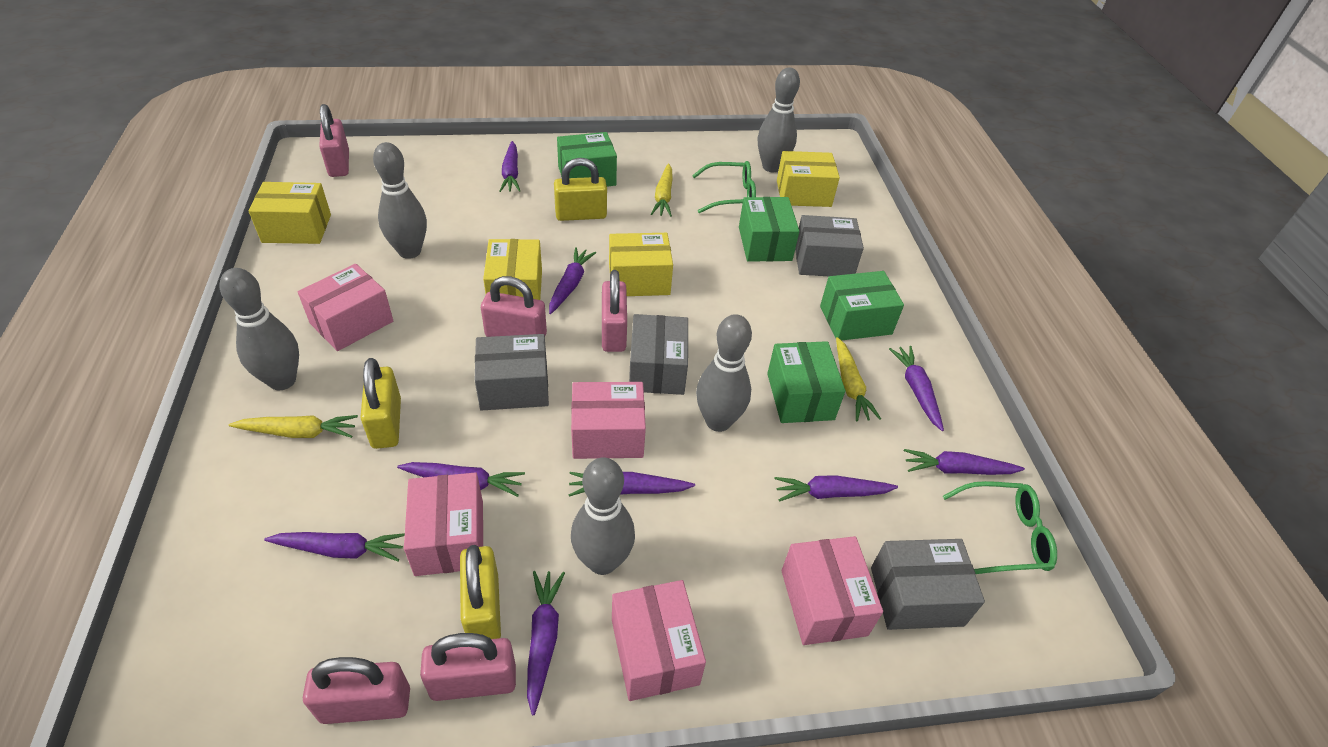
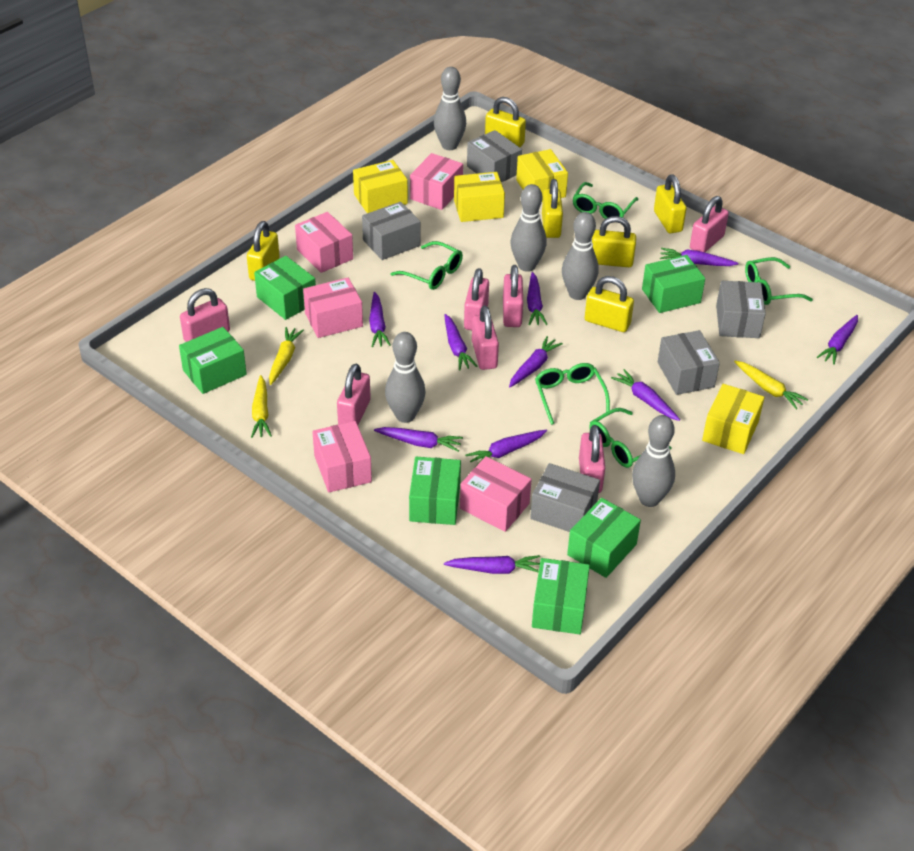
green box: [557,132,617,187] [739,197,799,262] [767,341,845,423] [820,271,904,340] = 4 -> [179,327,247,394] [254,256,316,320] [409,457,461,525] [532,558,590,634] [567,498,641,578] [642,255,705,313] = 6
green glasses: [692,161,756,213] [943,481,1057,574] = 2 -> [390,241,463,290] [535,363,610,425] [573,182,639,219] [589,408,672,468] [745,257,813,305] = 5
grey box: [475,334,549,411] [629,314,688,395] [795,215,864,276] [871,539,985,630] = 4 -> [362,202,421,260] [467,130,522,182] [530,463,600,532] [658,330,720,395] [716,281,766,338] = 5
pink padlock: [303,657,410,724] [319,104,349,177] [420,633,516,701] [481,276,547,337] [602,270,627,352] = 5 -> [180,288,230,342] [337,364,371,425] [464,268,489,330] [472,306,499,370] [503,265,523,327] [579,425,605,493] [690,196,729,252] = 7
purple carrot: [264,532,405,562] [397,462,525,497] [500,141,520,192] [527,571,565,715] [549,247,596,314] [568,472,695,497] [774,475,898,502] [889,346,944,431] [904,449,1025,475] = 9 -> [369,292,391,347] [374,427,463,452] [444,314,478,370] [444,555,540,574] [465,430,547,467] [509,336,563,387] [527,272,548,325] [611,369,680,421] [660,248,739,266] [817,315,858,365] = 10
yellow padlock: [360,358,401,449] [460,545,501,639] [554,158,607,221] = 3 -> [247,221,280,281] [485,97,526,147] [542,179,563,238] [585,276,634,332] [592,216,636,267] [654,174,687,233] = 6

